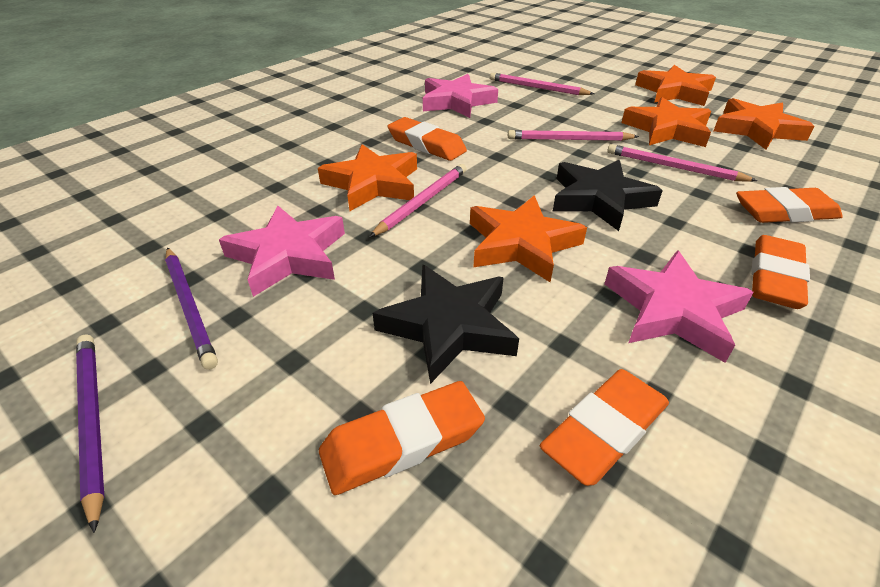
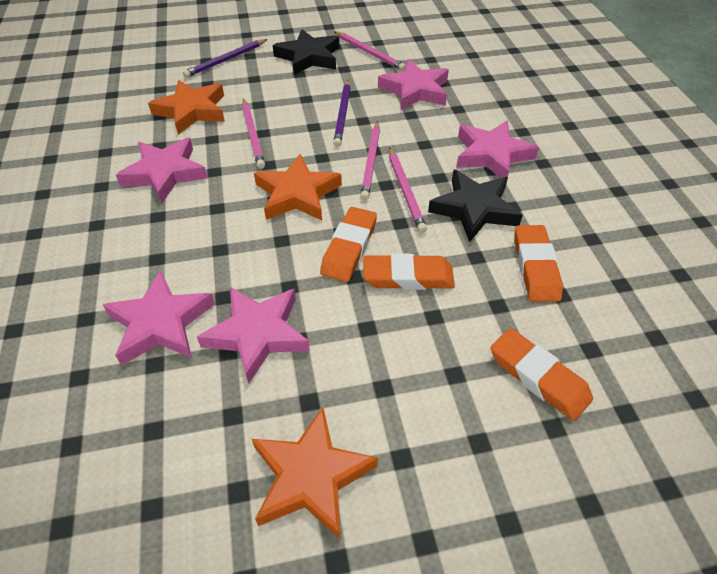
orange eraser: [319,381,485,495] [388,117,467,161] [540,369,669,486] [736,187,843,223] [751,235,810,309] = 5 -> [320,207,377,282] [363,254,455,290] [491,328,593,421] [514,225,563,302] = 4
orange star: [318,144,417,211] [470,196,587,282] [622,97,711,147] [635,65,716,106] [714,98,814,150] = 5 -> [148,80,225,135] [252,407,378,540] [254,154,342,220] = 3
pink star: [219,206,345,297] [423,74,498,118] [604,250,754,363] = 3 -> [103,270,215,366] [116,138,208,203] [197,287,310,384] [378,59,449,110] [456,120,539,178] = 5

